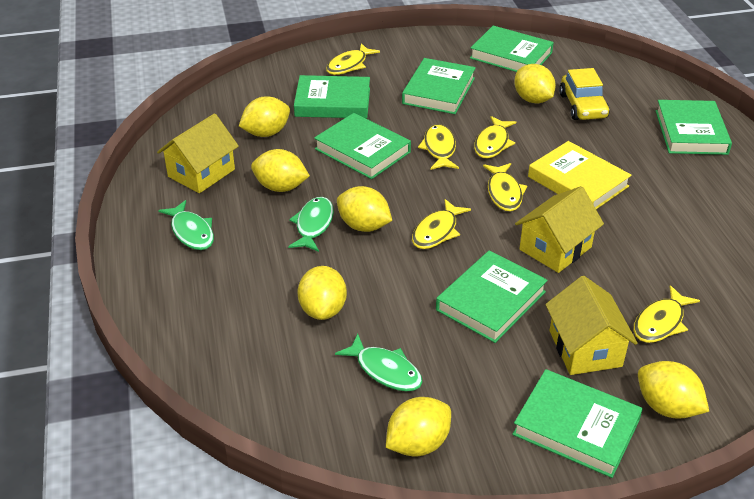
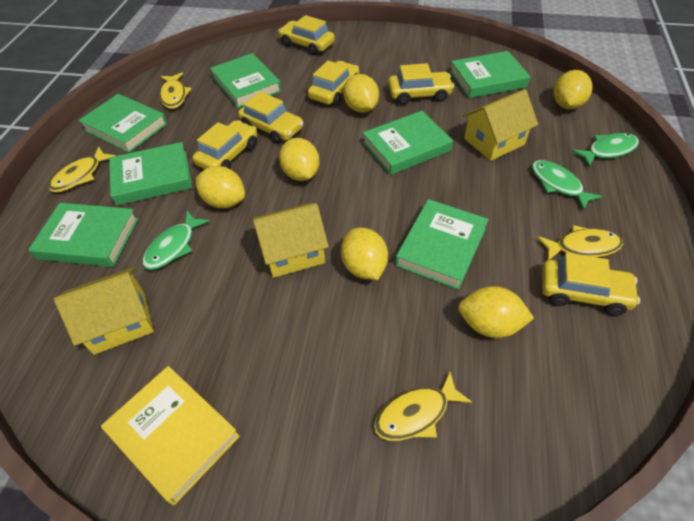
yellow car: [559,68,610,120] = 1 -> [193,120,257,169] [238,92,304,144] [278,15,335,55] [308,61,360,106] [388,63,454,105] [542,253,640,316] = 6
yellow fish: [326,43,380,75] [412,199,471,249] [418,124,459,170] [474,116,516,158] [483,163,527,211] [633,285,700,343] = 6 -> [48,147,116,192] [159,73,192,109] [374,372,472,441] [537,225,623,260] = 4
yellow lemon: [239,96,290,137] [251,149,310,192] [297,266,347,320] [337,186,392,232] [386,397,451,457] [514,64,556,103] [638,361,709,419] = 7 -> [195,166,245,208] [279,138,320,181] [341,228,388,280] [343,74,379,113] [458,286,534,338] [553,70,592,109] = 6

